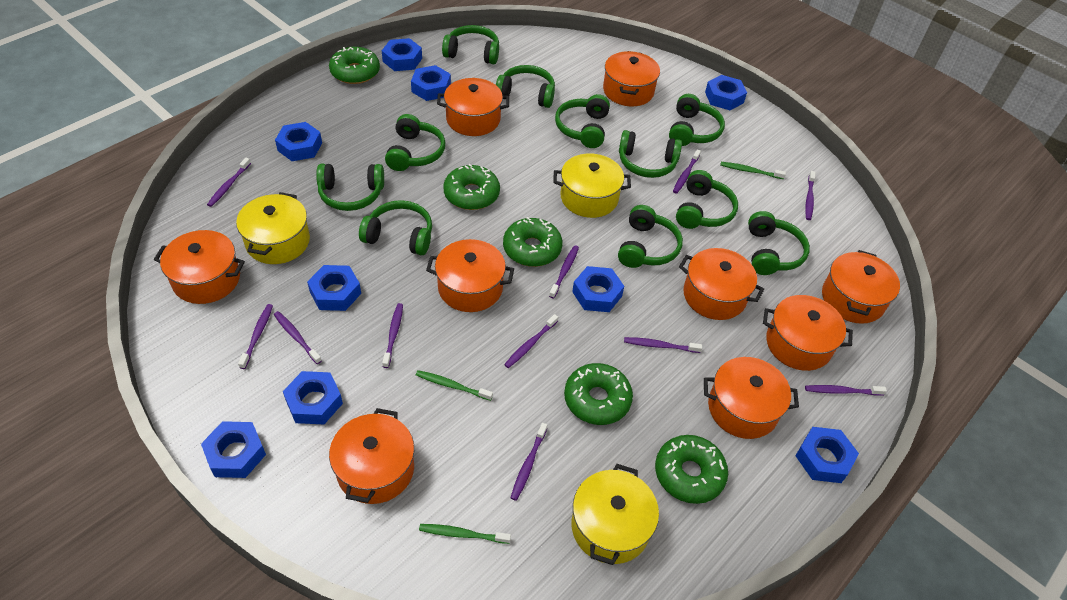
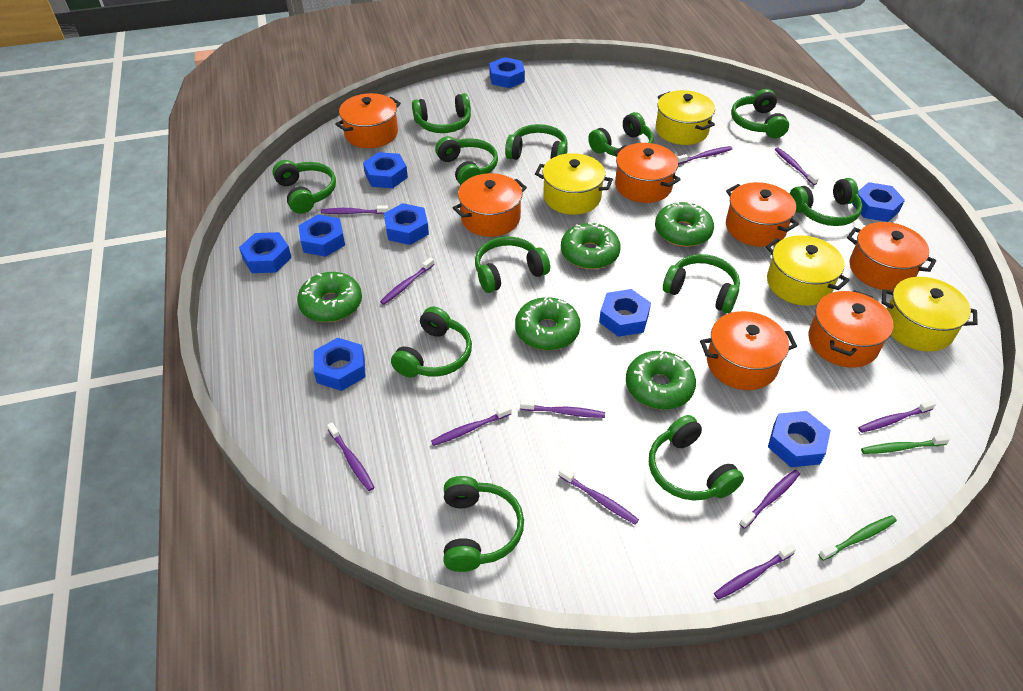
green headphones: [316,164,384,211] [359,200,432,256] [385,114,445,171] [442,25,499,64] [496,65,555,108] [555,94,610,148] [618,205,683,268] [619,130,682,178] [669,94,725,146] [676,170,738,229] [748,211,810,275] = 11 -> [272,160,336,214] [391,307,472,378] [412,93,471,133] [435,136,498,185] [443,476,524,572] [475,237,550,293] [505,124,568,160] [588,112,654,157] [649,415,744,501] [663,254,740,313] [731,89,789,138] [790,178,863,226] = 12
green toothbrush: [416,370,493,401] [419,524,511,544] [720,162,786,179] = 3 -> [819,515,897,561] [861,435,950,454] = 2
orange pot: [154,230,245,304] [329,408,414,504] [426,239,514,312] [437,78,509,136] [603,51,660,106] [679,248,764,320] [704,357,799,439] [763,295,853,371] [822,250,900,324] = 9 -> [335,93,401,148] [453,173,527,237] [614,143,681,203] [700,311,797,390] [726,182,799,247] [808,290,894,368] [847,222,936,291] = 7
yellow pot: [236,192,310,264] [553,153,631,218] [571,464,659,565] = 3 -> [535,153,613,215] [656,90,715,145] [766,235,850,306] [882,277,978,352] = 4

